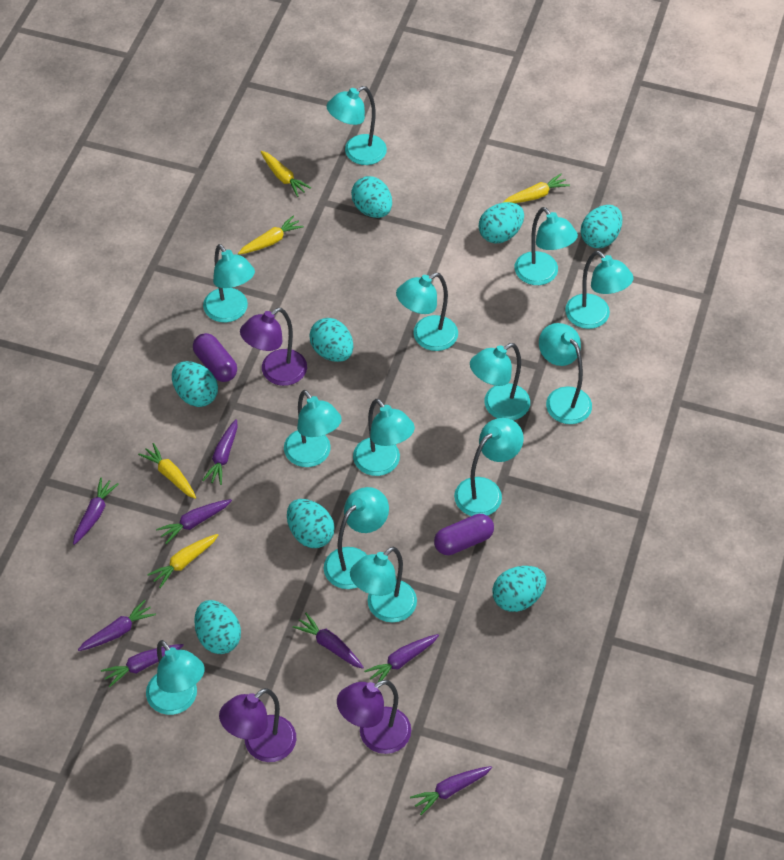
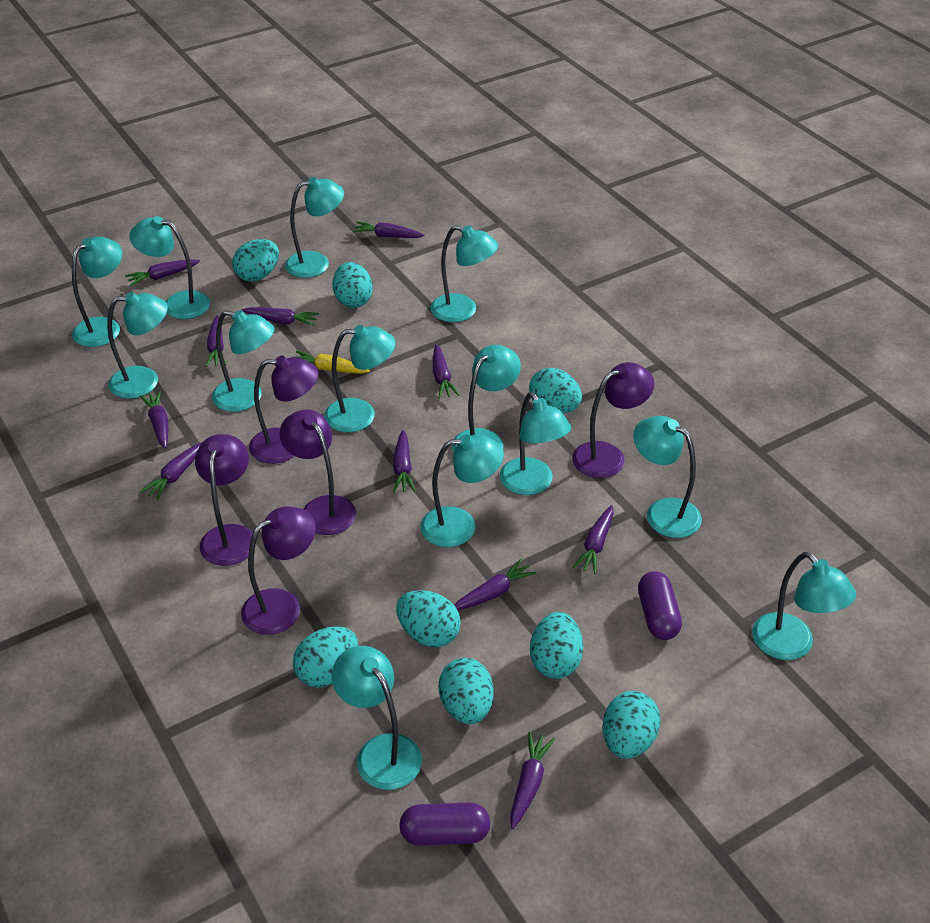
purple carrot: [73,478,119,545] [78,600,156,651] [101,644,184,688] [156,499,232,544] [202,419,238,485] [293,613,364,669] [364,634,439,683] [410,766,492,815] = 8 -> [125,259,200,286] [139,391,168,448] [140,442,203,500] [206,316,227,367] [242,307,319,326] [353,221,424,238] [393,430,416,493] [433,344,460,399] [454,559,536,610] [510,732,555,829] [573,505,614,574] = 11
purple lamp: [219,688,296,762] [240,308,307,386] [337,680,411,754] = 3 -> [195,434,256,566] [241,506,316,635] [249,356,319,464] [280,409,356,535] [572,362,654,478] = 5
yellow carrot: [138,443,196,499] [147,534,218,588] [238,215,304,254] [261,151,311,197] [503,174,570,203] = 5 -> [294,351,370,374] = 1

